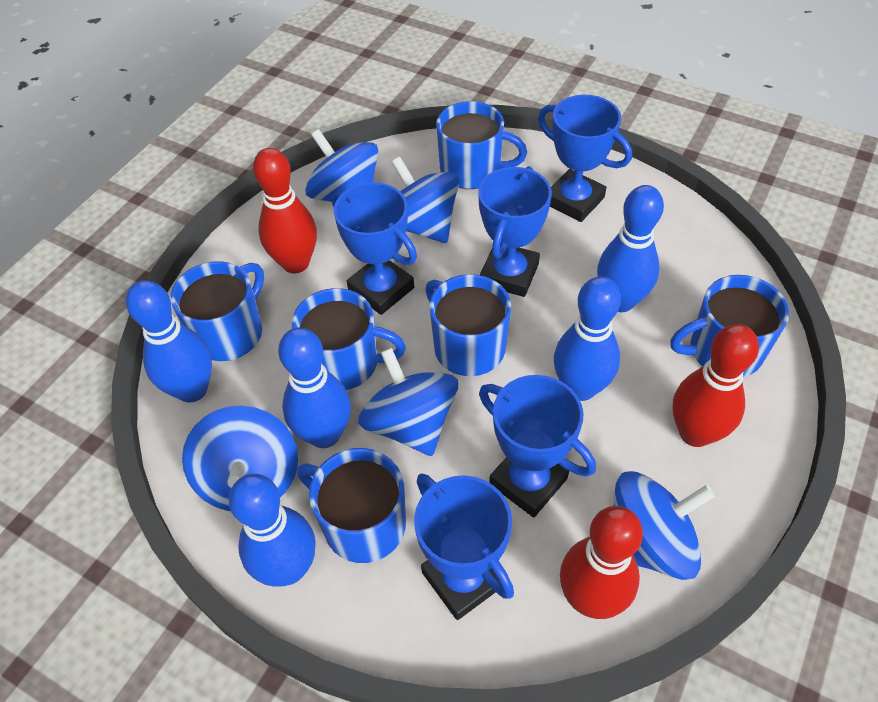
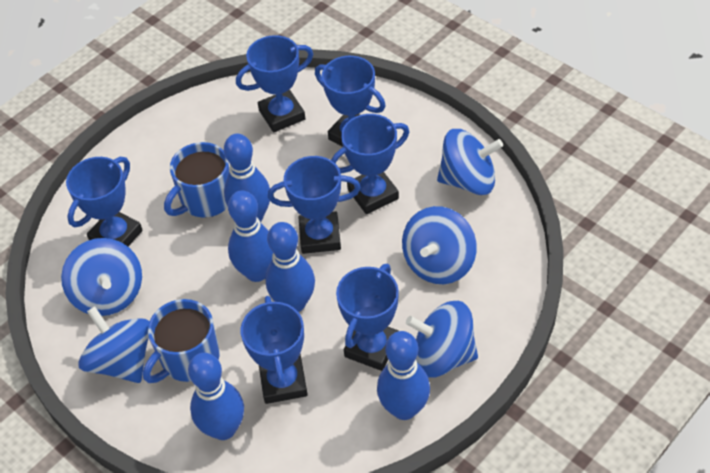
blue mug: [171,261,264,361] [292,288,406,390] [297,448,406,563] [425,274,511,376] [436,101,527,189] [670,275,789,377] = 6 -> [143,299,220,383] [164,142,230,218] = 2
blue trophy: [332,182,417,315] [414,474,514,620] [478,166,552,297] [479,375,596,517] [538,95,632,222] = 5 -> [66,157,143,246] [236,35,313,132] [241,296,308,404] [268,156,361,254] [315,56,386,147] [331,114,409,214] [336,264,399,371] = 7
red bowling pin: [253,148,317,273] [560,506,643,619] [673,324,759,447] = 3 -> none = 0

